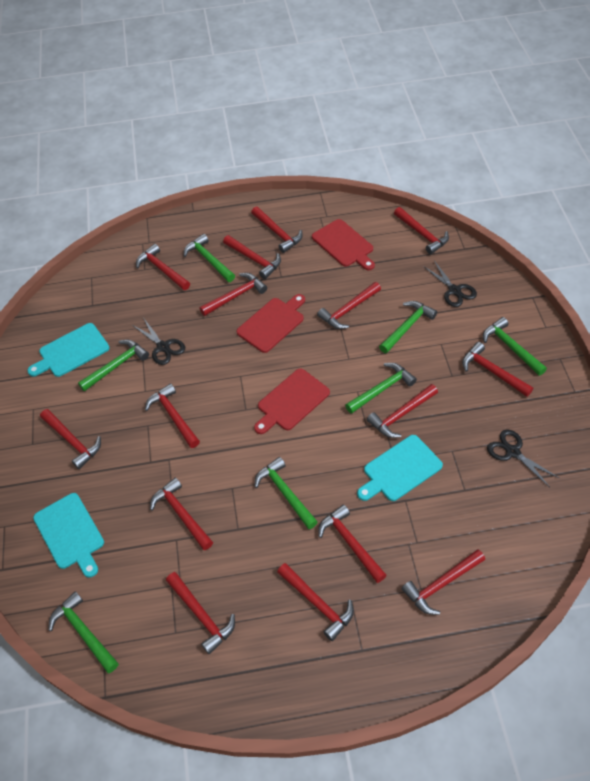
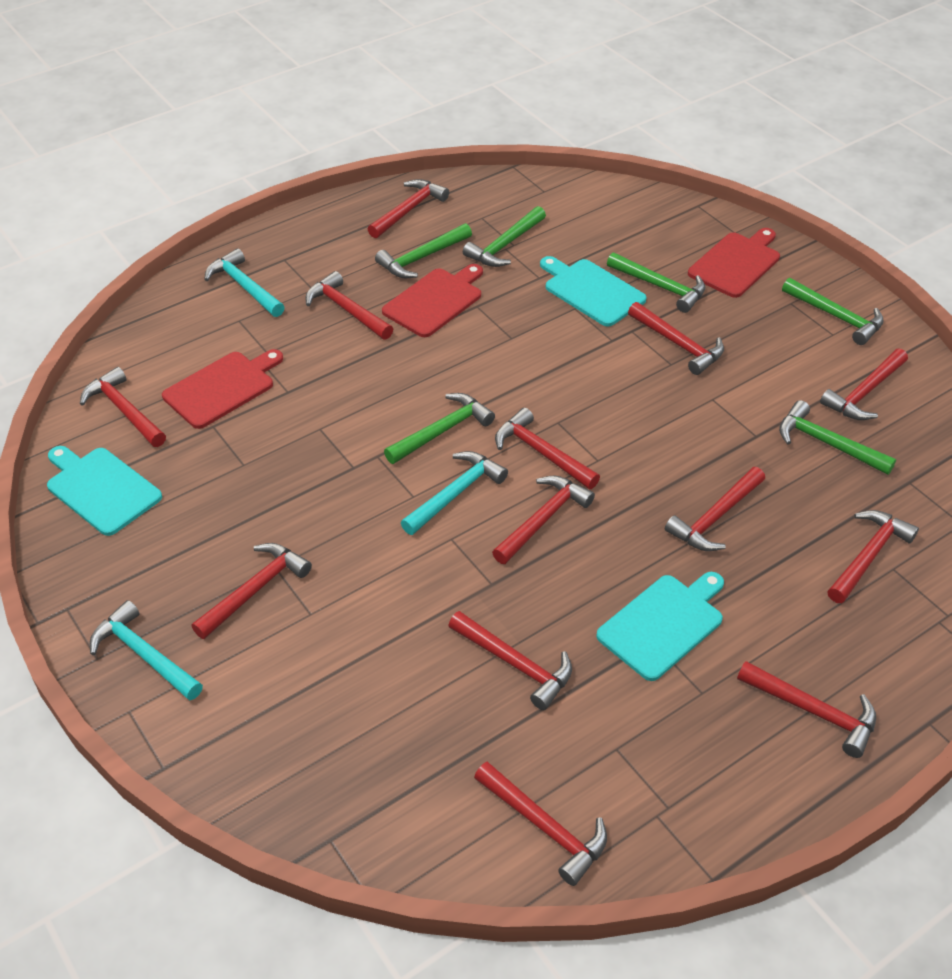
black scissors: [132,319,185,365] [423,261,477,307] [487,429,559,487] = 3 -> none = 0
green hammer: [48,591,119,673] [78,340,149,392] [184,234,235,282] [255,457,318,529] [345,363,417,414] [379,301,437,353] [483,317,547,376] = 7 -> [375,223,472,278] [384,393,495,464] [463,206,546,267] [607,253,705,313] [779,400,896,475] [782,278,884,345] = 6
red hammer: [40,409,101,469] [136,244,190,290] [145,383,200,448] [150,478,213,550] [166,572,235,654] [199,273,267,316] [223,235,281,279] [251,207,303,253] [277,563,354,641] [317,282,381,329] [318,504,387,583] [367,384,438,438] [394,207,449,254] [401,550,485,615] [462,342,533,397] = 15 -> [80,367,166,447] [191,543,312,639] [305,271,393,340] [368,179,449,238] [448,611,572,710] [474,762,607,886] [492,476,595,564] [495,408,600,489] [628,302,724,375] [665,467,765,551] [737,661,876,758] [820,348,908,420] [827,510,919,603] = 13
turquoise hammer: none = 0 -> [90,600,203,700] [204,248,285,317] [401,451,508,535] = 3

